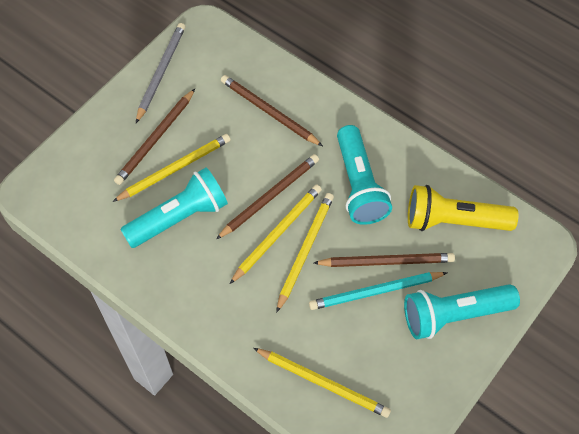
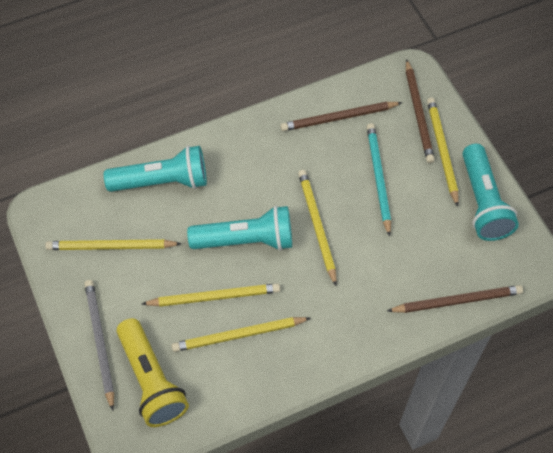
brown pencil: [114,89,195,185] [216,154,319,239] [221,75,323,146] [314,253,455,267] = 4 -> [281,102,402,131] [387,285,523,313] [406,59,435,163] = 3
yellow pencil: [112,134,231,202] [230,185,322,284] [253,348,391,418] [276,193,334,313] = 4 -> [45,239,182,250] [142,283,280,307] [172,317,311,352] [298,170,337,286] [427,98,459,207] = 5

